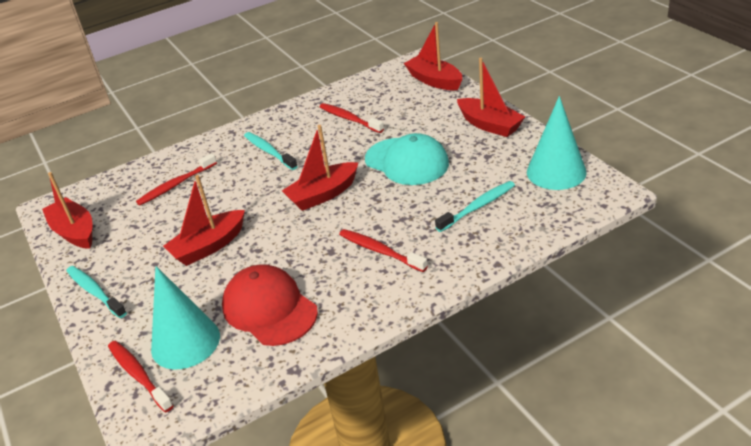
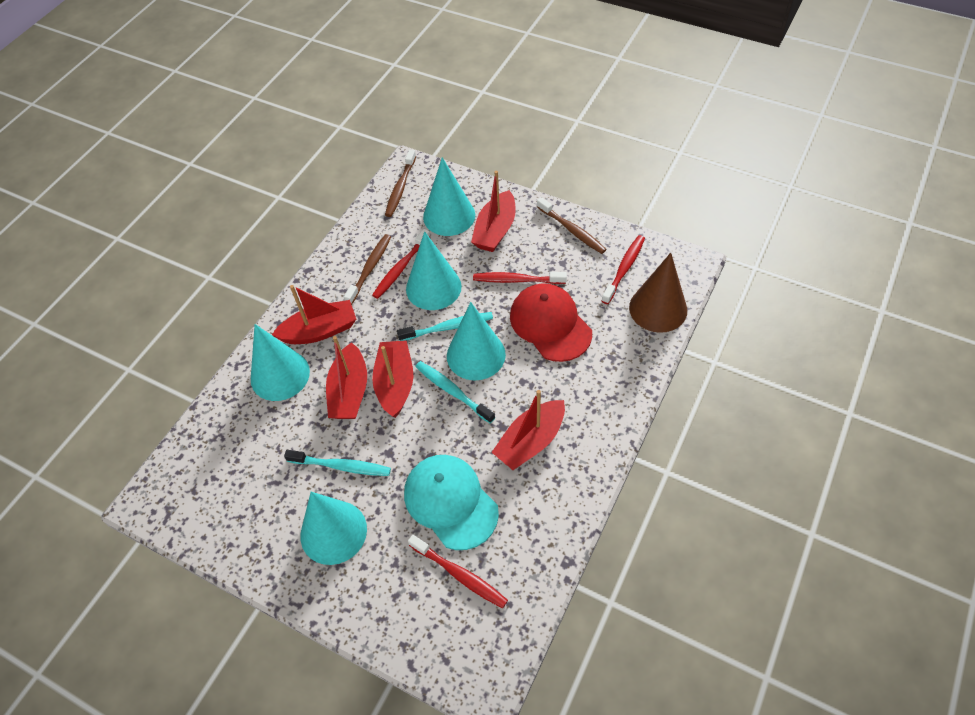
brown cone: none = 0 -> [629,253,687,333] = 1
brown toothbrush: none = 0 -> [344,234,391,305] [385,149,416,217] [537,197,606,254] = 3
turquoise cone: [151,266,220,369] [527,96,587,190] = 2 -> [251,324,310,401] [300,492,367,565] [406,231,462,310] [423,157,475,236] [447,302,506,380] = 5

